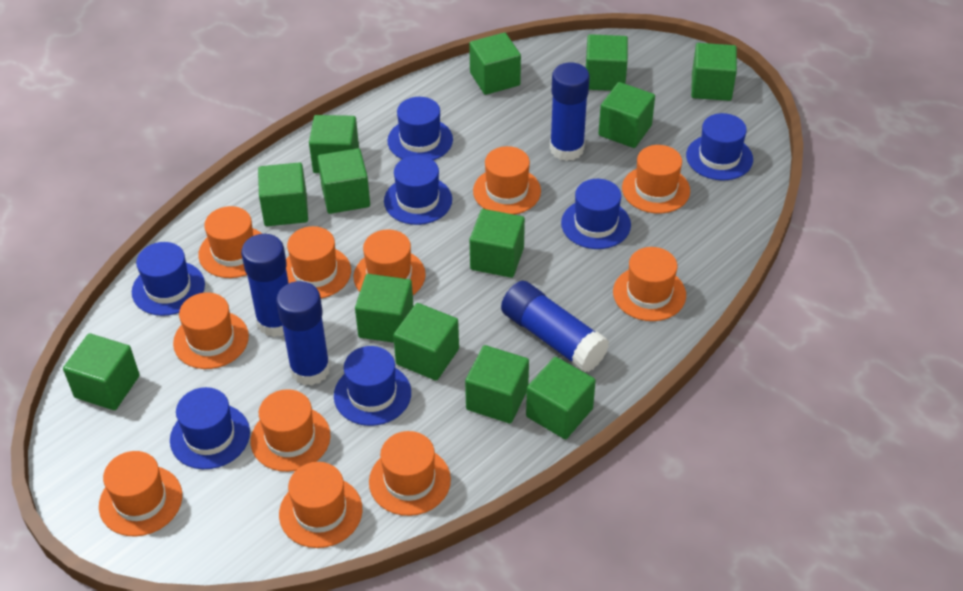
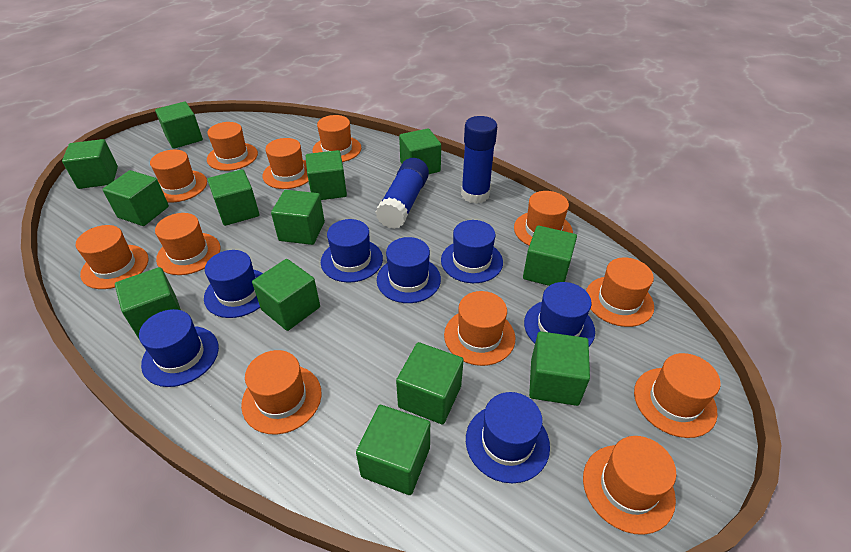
blue glue stick: [241,234,289,337] [276,281,330,386] [501,281,609,372] [550,63,590,161] = 4 -> [375,158,429,229] [461,116,497,204] = 2
orange hat: [99,451,182,536] [173,292,249,369] [198,206,262,278] [251,389,331,472] [279,462,362,548] [286,226,351,298] [353,229,426,295] [369,431,451,516] [473,146,541,215] [613,247,686,321] [622,145,690,214] = 11 -> [76,225,148,289] [150,150,207,202] [155,213,220,275] [207,122,258,171] [241,350,322,434] [263,138,309,189] [312,115,361,162] [444,291,515,366] [514,191,573,246] [583,436,676,535] [586,258,654,327] [634,353,721,438] = 12

